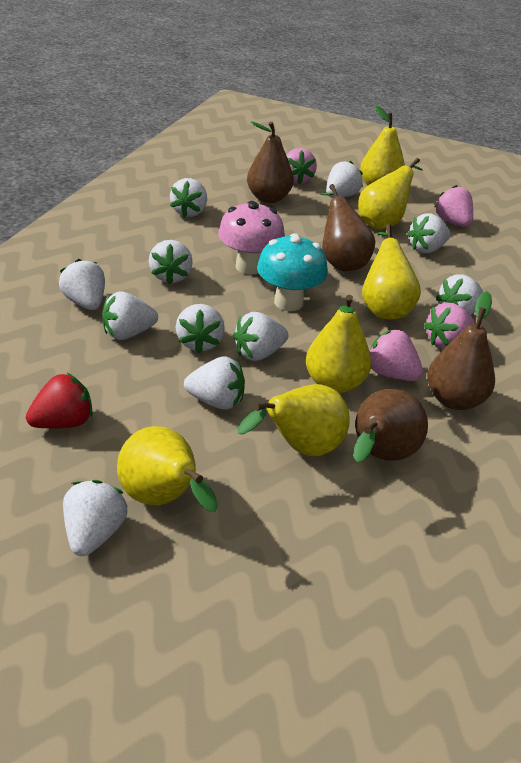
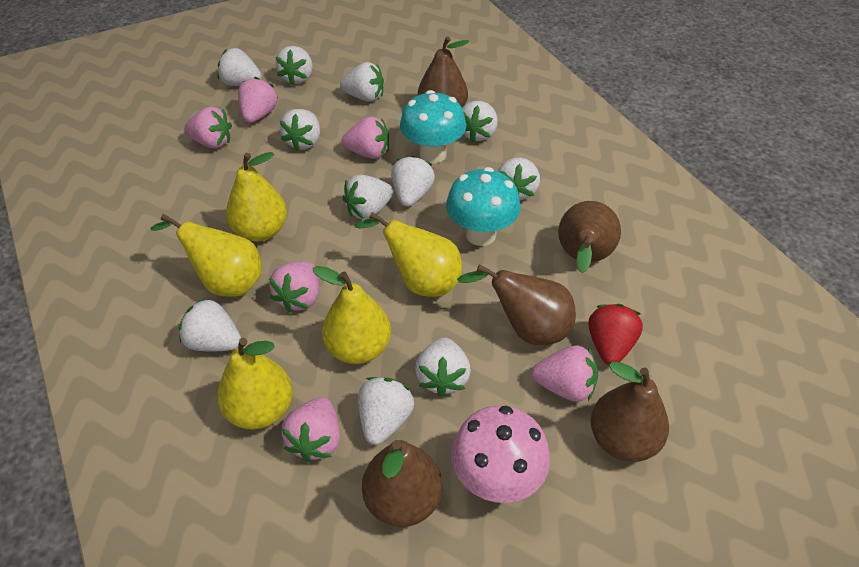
brown pear: [247,121,294,203] [320,184,375,271] [353,389,428,462] [427,291,495,410] = 4 -> [362,440,442,527] [418,36,469,107] [457,265,576,345] [558,201,621,273] [590,362,669,462] = 5
pink strawberry: [286,148,317,185] [369,329,423,381] [424,303,475,349] [434,185,473,227] = 4 -> [184,107,232,149] [238,77,278,123] [269,262,319,313] [281,397,340,462] [342,116,389,159] [532,346,598,402] = 6
turquoise mushroom: [257,233,328,311] = 1 -> [400,90,466,163] [446,167,521,246] = 2
yellow pear: [117,426,218,512] [238,384,350,456] [306,295,372,393] [358,158,423,230] [360,105,405,186] [362,224,421,319] = 6 -> [151,214,262,297] [217,338,293,429] [226,152,287,242] [312,266,391,364] [354,212,462,297] = 5

